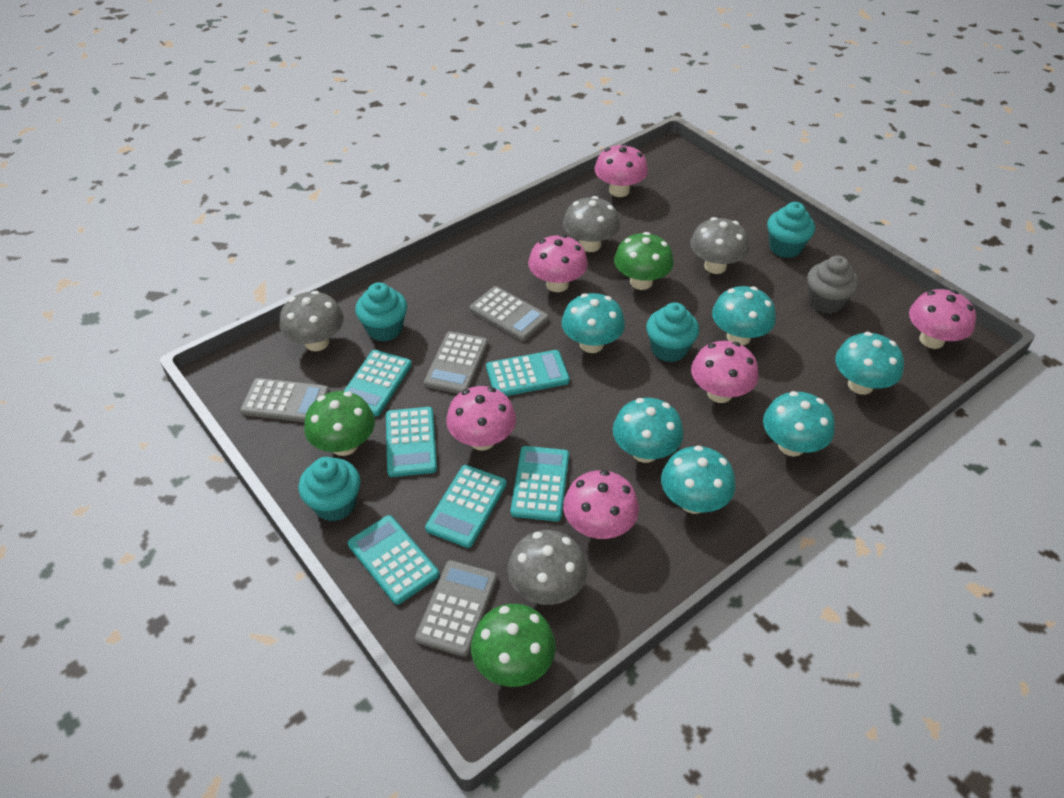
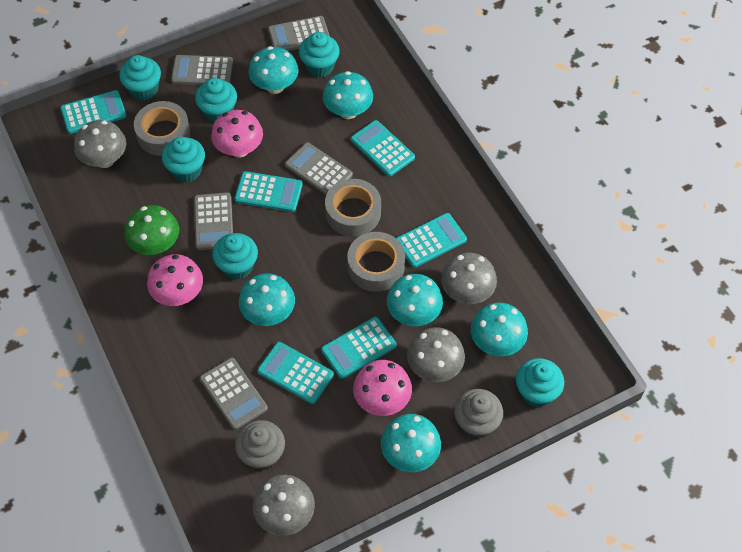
green mushroom: [304,391,375,456] [471,604,556,687] [614,232,674,290] = 3 -> [125,205,179,255] = 1
grey calculator: [240,378,329,422] [415,560,497,657] [424,331,488,394] [469,286,549,341] = 4 -> [171,55,233,85] [194,192,233,250] [200,358,268,430] [268,16,330,51] [285,142,353,195] = 5
grey cupcake: [807,256,859,314] = 1 -> [235,420,285,470] [454,389,503,438] = 2
grey tape: none = 0 -> [134,101,190,156] [325,179,381,236] [347,232,405,292] = 3
pink mushroom: [446,386,516,451] [528,234,588,292] [563,470,639,539] [594,144,648,197] [691,341,759,403] [909,289,976,349] = 6 -> [147,254,203,306] [211,110,263,158] [353,360,412,416] = 3
turquoise cupcake: [298,457,360,521] [355,282,407,342] [646,302,699,362] [767,202,815,258] = 4 -> [119,55,161,101] [162,137,205,182] [195,78,237,123] [212,233,258,280] [299,32,340,77] [516,358,564,407] = 6

